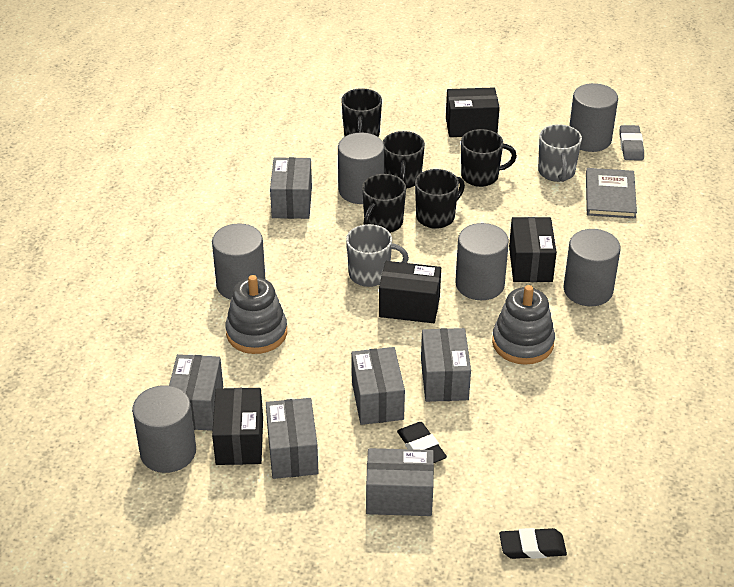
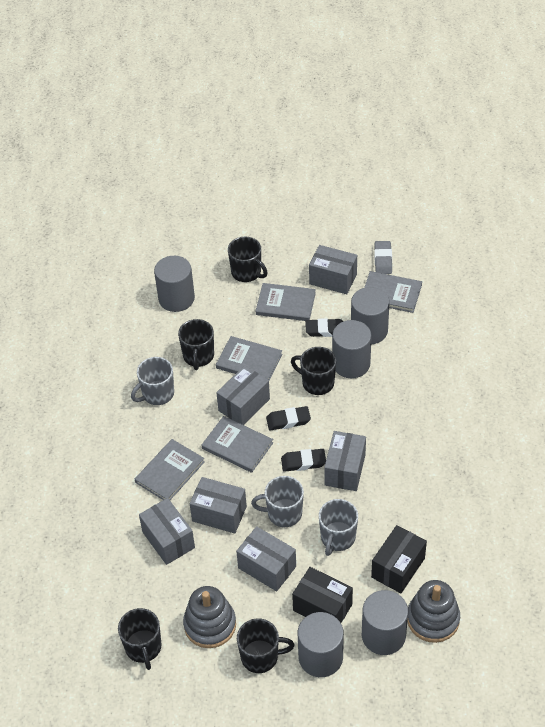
black box: [212,388,263,465] [379,261,441,323] [446,87,500,137] [509,217,557,282] = 4 -> [292,567,353,623] [371,525,427,593] = 2
black eraser: [397,422,447,463] [499,528,567,559] = 2 -> [266,406,311,431] [281,449,326,472] [305,318,343,337] = 3
grey book: [586,168,637,219] = 1 -> [135,439,205,500] [202,416,273,473] [216,336,282,381] [256,283,316,321] [364,271,422,313] = 5
grey cylinder: [132,385,196,473] [212,223,266,300] [338,133,384,204] [455,223,509,300] [564,229,621,306] [569,83,618,152] = 6 -> [154,256,195,312] [298,612,344,677] [332,320,372,378] [351,287,390,344] [362,590,408,655] = 5
grey mug: [346,224,409,287] [538,124,582,182] = 2 -> [131,357,174,405] [251,476,304,527] [319,499,358,556] = 3

